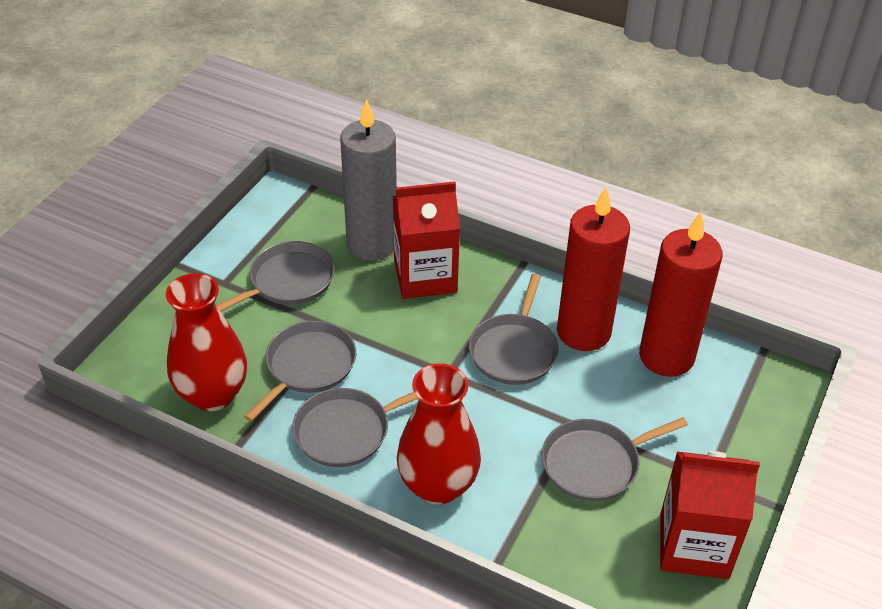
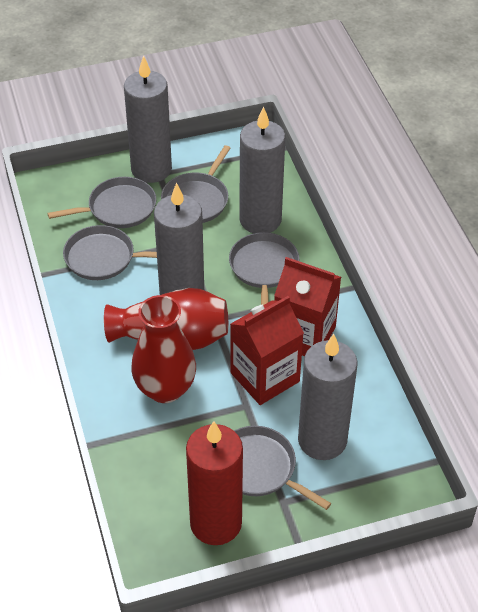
grey candle: [340,99,397,261] = 1 -> [124,55,172,183] [154,183,204,295] [239,106,285,233] [298,334,358,460] = 4
red candle: [557,187,630,351] [639,212,722,377] = 2 -> [186,421,243,545] = 1

